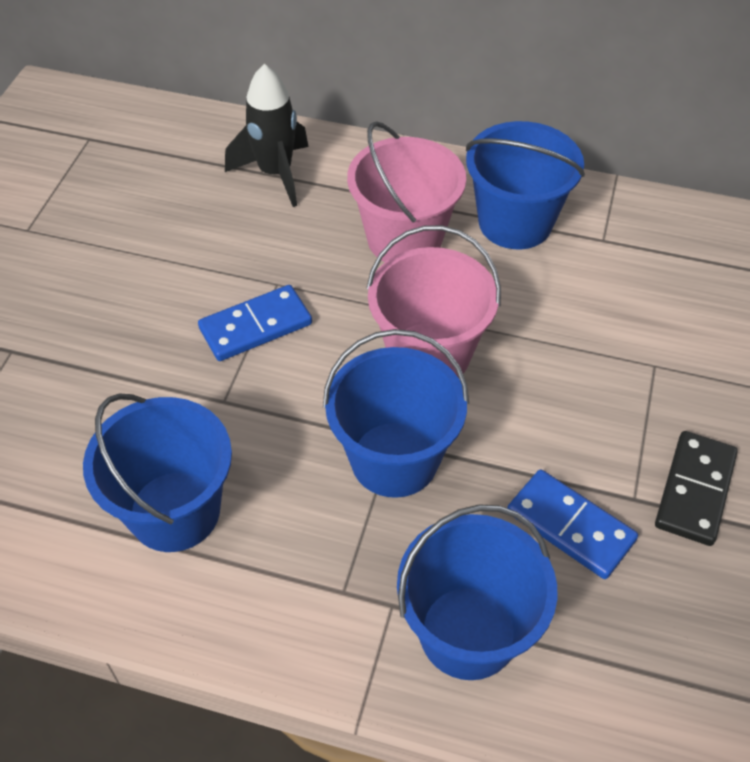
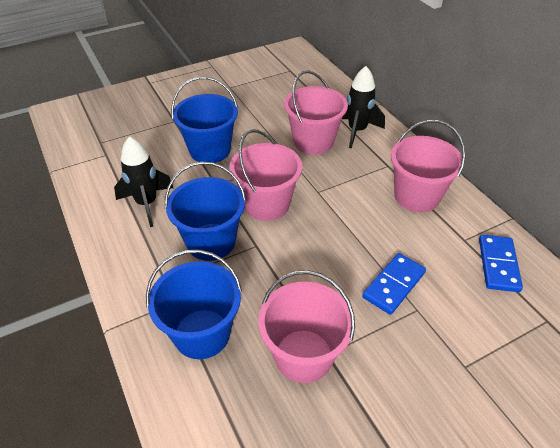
black domino: [655,431,738,546] = 1 -> none = 0
black rocket: [225,64,309,207] = 1 -> [114,136,173,227] [342,66,385,148] = 2
blue bucket: [83,394,232,552] [323,329,469,498] [397,504,557,680] [466,121,585,249] = 4 -> [146,249,242,359] [165,161,246,261] [171,77,238,163] = 3
pink bucket: [347,121,466,262] [367,225,501,378] = 2 -> [229,129,302,221] [258,270,355,383] [284,70,348,154] [391,120,466,212] = 4

